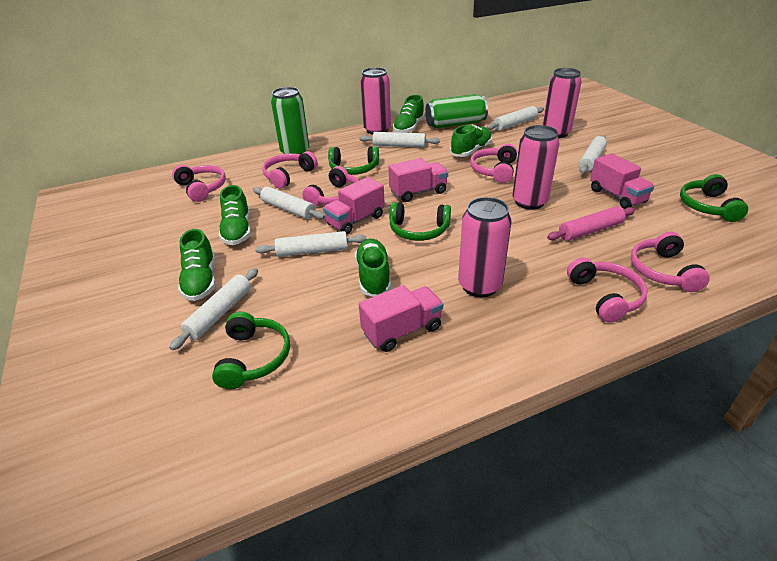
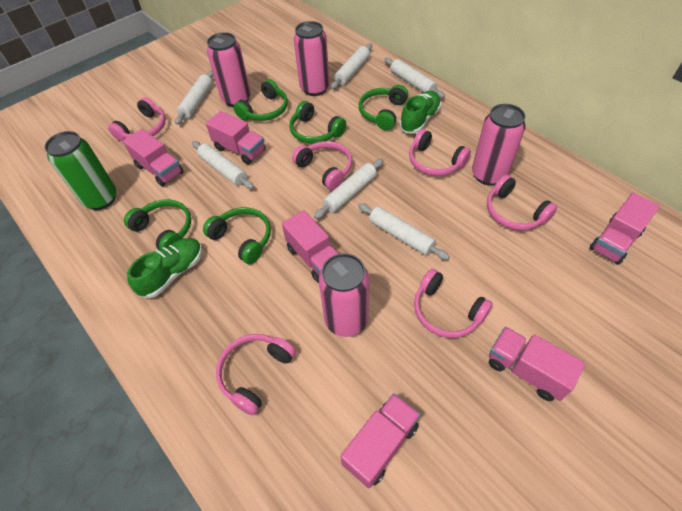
green can: [271,87,309,154] [425,94,488,129] = 2 -> [44,131,116,210] = 1
green headphones: [212,312,290,389] [328,146,379,175] [389,202,451,241] [680,174,748,222] = 4 -> [124,199,191,249] [203,207,271,264] [233,79,288,121] [289,101,346,144] [359,85,408,130] = 5
green shoe: [178,229,216,301] [219,185,251,245] [355,239,391,297] [393,95,425,133] [450,125,492,157] = 5 -> [127,238,202,298] [399,91,441,134] = 2
pink rolling pin: [547,206,635,241] = 1 -> none = 0
pink truck: [323,177,385,234] [359,285,443,352] [388,158,448,202] [590,153,654,209] = 4 -> [123,129,184,187] [206,111,266,165] [282,210,339,283] [340,393,421,488] [489,327,585,401] [589,193,660,265] = 6

